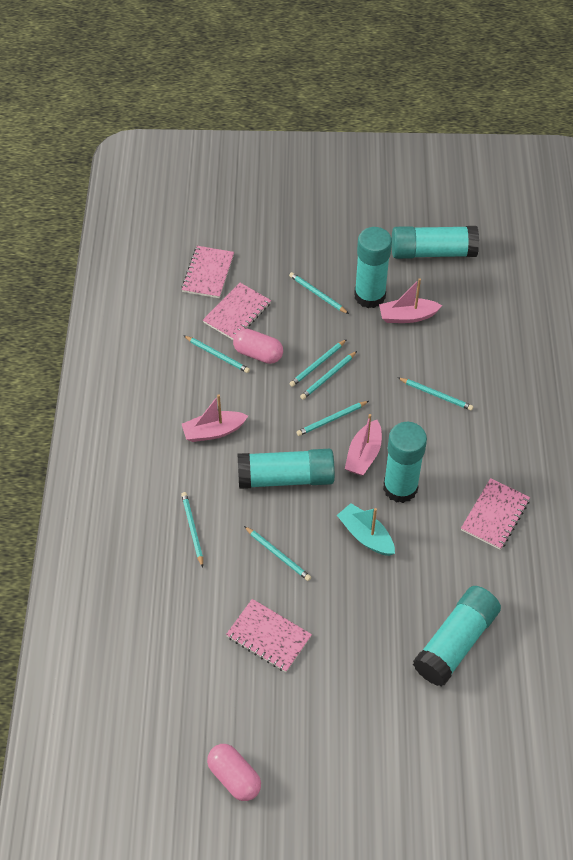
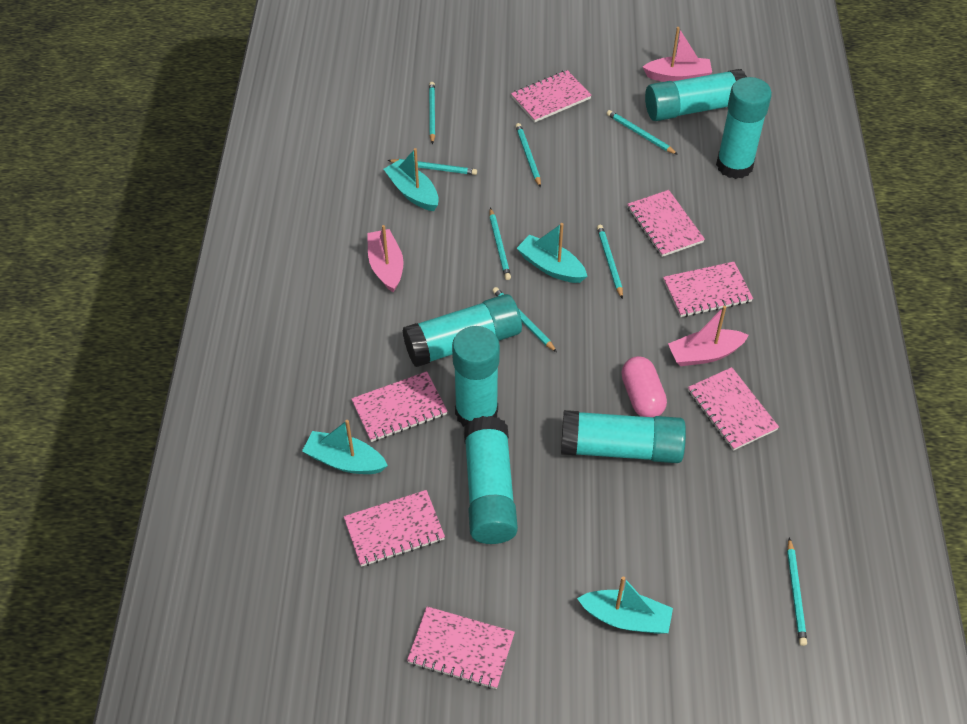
pink capsule: [207,744,261,801] [233,329,283,364] = 2 -> [621,356,667,417] = 1
pink notebook: [181,246,234,298] [203,283,271,340] [226,599,312,672] [461,478,530,550] = 4 -> [344,490,445,567] [351,371,448,442] [407,606,515,689] [511,70,592,122] [627,190,705,257] [663,262,753,317] [688,367,779,451] = 7
turquoise boat: [337,503,395,556] = 1 -> [302,420,388,474] [384,148,439,211] [517,223,588,283] [577,576,673,634] = 4
turquoise glue stick: [238,449,335,489] [354,227,392,308] [383,422,427,503] [392,226,479,259] [413,586,501,687] = 5 -> [402,294,522,367] [452,326,500,427] [464,416,518,544] [561,410,686,463] [645,69,747,121] [716,77,772,179] = 6

